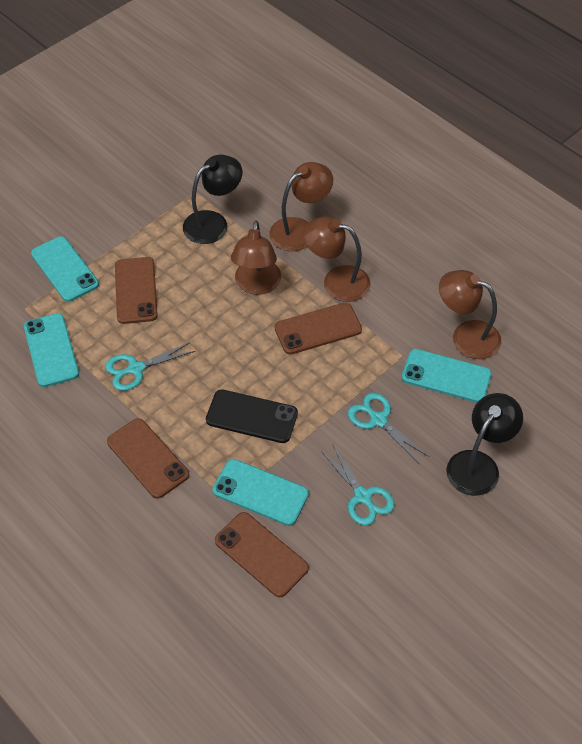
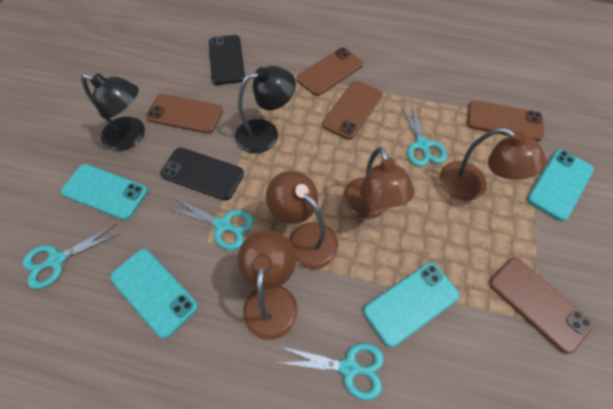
black phone: [206,389,298,443] = 1 -> [160,147,244,201] [209,35,245,85] = 2
brown phone: [107,418,189,499] [115,257,158,324] [215,512,309,597] [275,302,362,355] = 4 -> [146,94,223,134] [297,47,363,96] [322,81,382,140] [467,100,544,141] [489,257,593,354] = 5
turquoise scissors: [105,342,196,391] [321,444,395,526] [348,393,429,465] = 3 -> [22,224,121,289] [167,198,254,250] [277,343,384,400] [401,102,447,166] = 4

